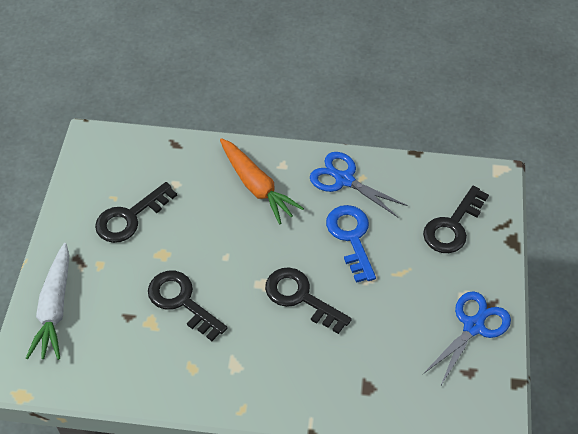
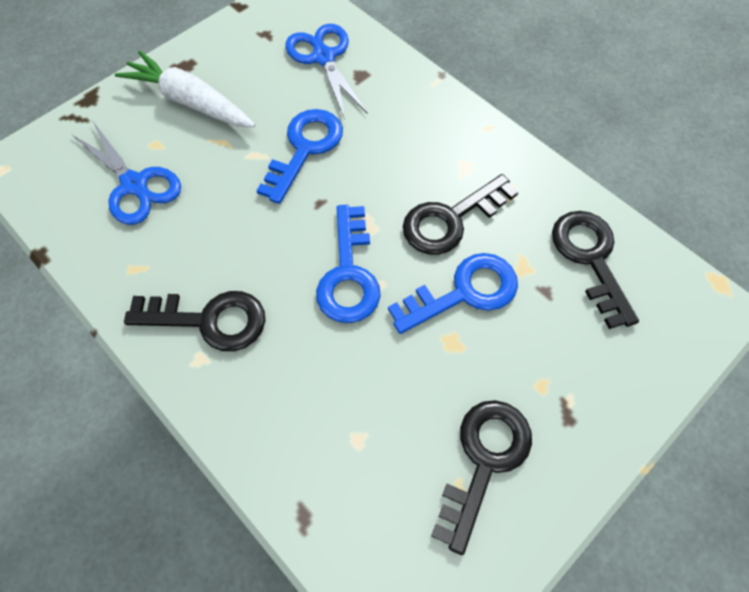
blue key: [326,205,376,283] = 1 -> [256,109,343,204] [316,205,381,323] [388,253,518,334] = 3
orange carrot: [220,138,304,225] = 1 -> none = 0

